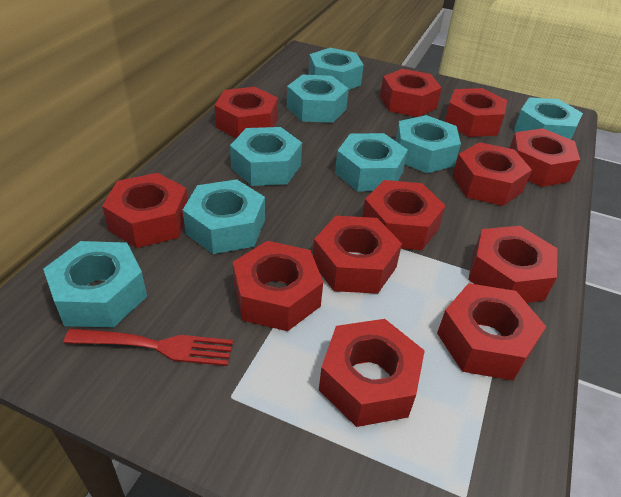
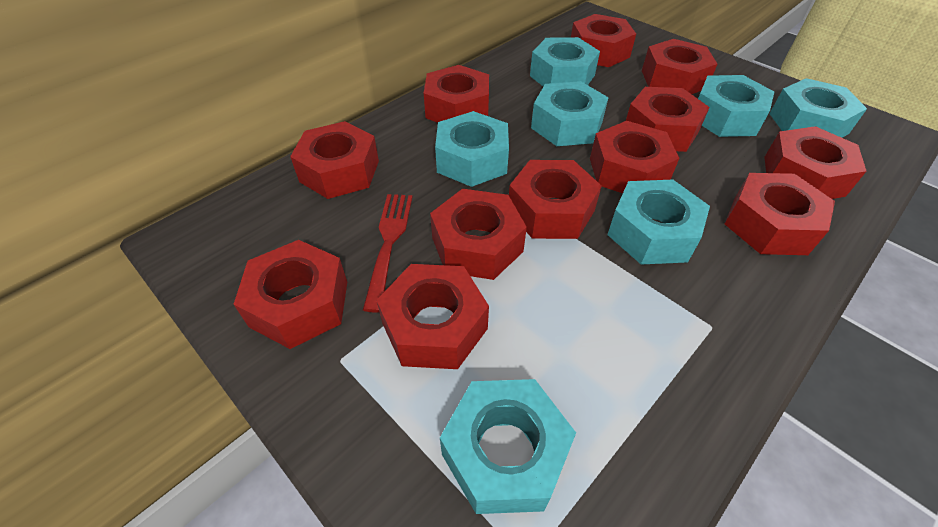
turquoise nut: [43,241,147,327] [183,179,265,254] [230,127,302,186] [287,75,349,123] [308,48,364,90] [335,133,408,192] [395,115,461,173] [514,97,583,140] = 8 -> [435,111,509,187] [440,379,576,514] [530,37,600,87] [531,81,609,146] [607,180,710,264] [698,75,774,137] [769,78,867,138] = 7

